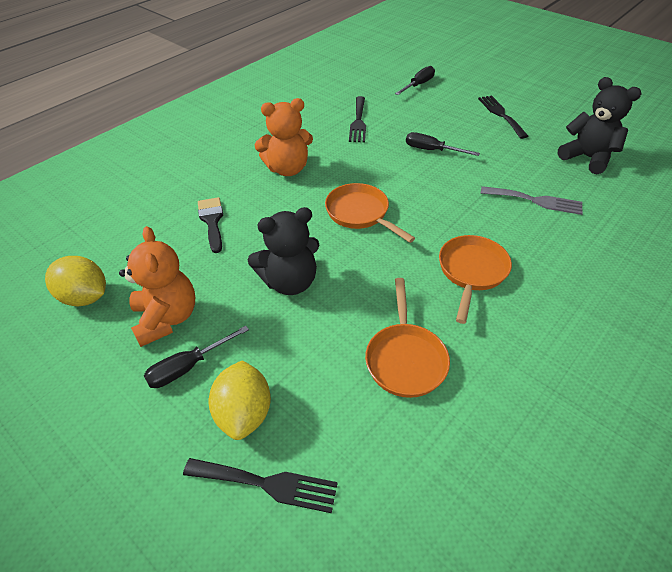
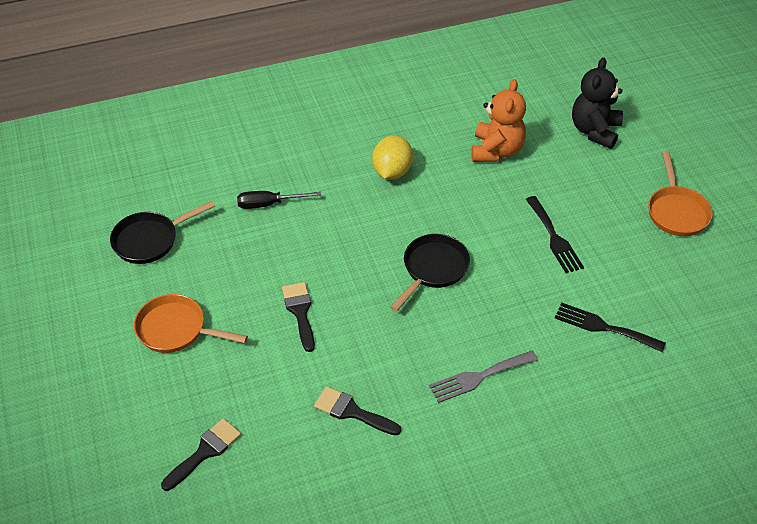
black brush: [198,197,223,253] = 1 -> [161,418,241,491] [282,282,315,352] [314,386,401,435] = 3
black fork: [183,458,338,513] [349,96,366,142] [478,95,528,139] = 3 -> [526,196,584,273] [555,303,666,352] = 2
black pan: none = 0 -> [110,201,215,264] [390,234,470,312] = 2
black screwdriver: [144,326,249,388] [395,66,435,95] [406,132,480,156] = 3 -> [237,191,321,209] = 1
black teddy bear: [248,207,319,295] [558,77,642,174] = 2 -> [572,57,623,149] = 1
orange pan: [325,183,415,243] [365,278,450,398] [439,235,512,324] = 3 -> [134,294,248,353] [648,151,713,236] = 2
orange teddy bear: [119,226,195,347] [255,98,313,176] = 2 -> [471,79,526,162] = 1
yellow lemon: [45,256,106,306] [209,360,271,440] = 2 -> [372,135,413,180] = 1

